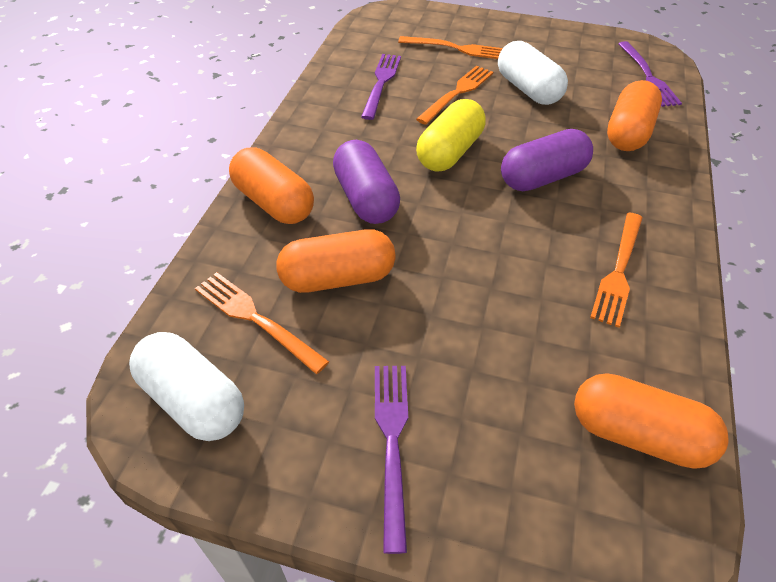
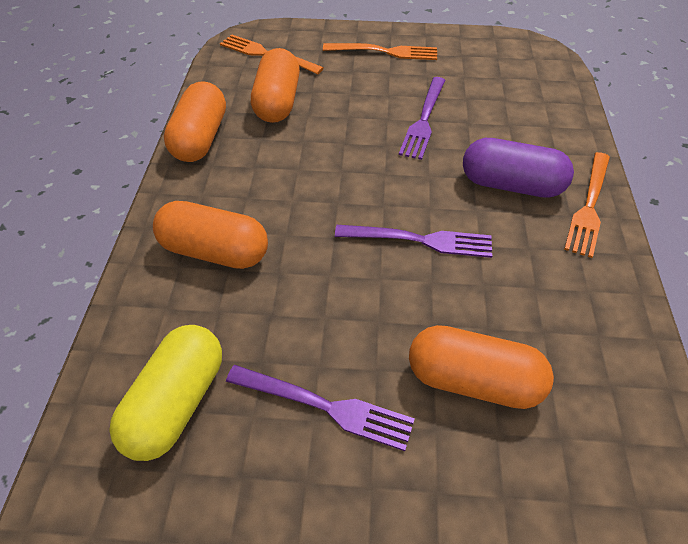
orange fork: [195,272,329,374] [398,36,503,59] [416,66,493,125] [590,213,642,328] = 4 -> [220,35,324,74] [323,43,437,60] [564,152,610,258] = 3
purple capsule: [333,140,400,224] [501,129,593,191] = 2 -> [463,138,574,198] = 1
white capsule: [129,332,244,441] [498,41,568,105] = 2 -> none = 0

